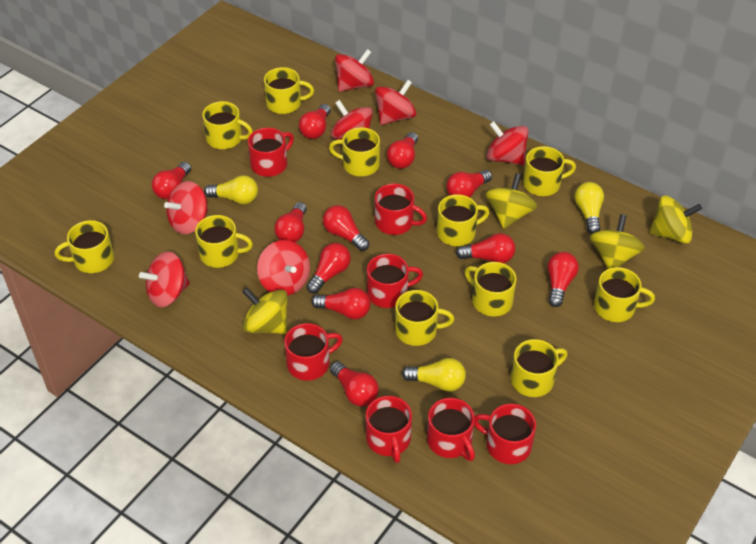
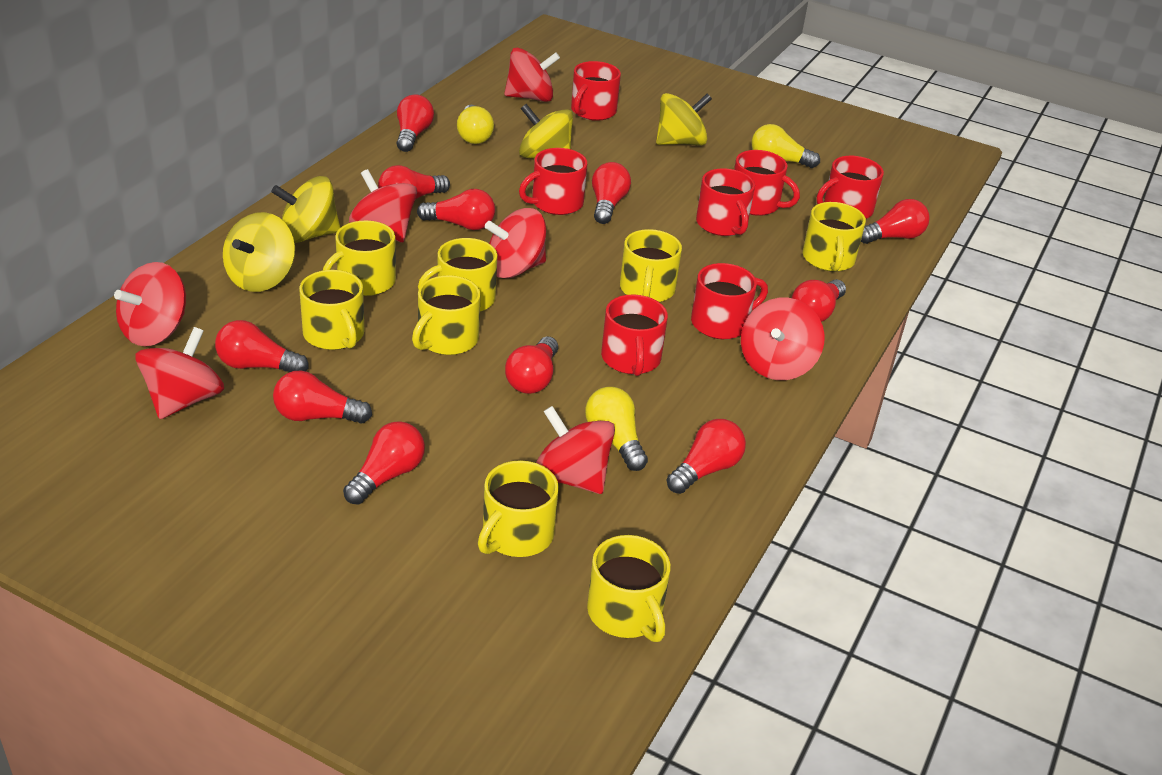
yellow mug: [55,220,114,273] [195,215,253,268] [202,101,253,149] [264,67,314,114] [329,127,380,176] [395,290,454,346] [437,194,490,246] [465,262,516,316] [511,339,567,397] [523,146,576,196] [594,267,655,322] = 11 -> [299,270,364,350] [323,220,396,296] [412,275,481,355] [418,238,497,312] [478,460,559,557] [587,535,671,642] [620,229,682,302] [803,202,866,272] = 8

